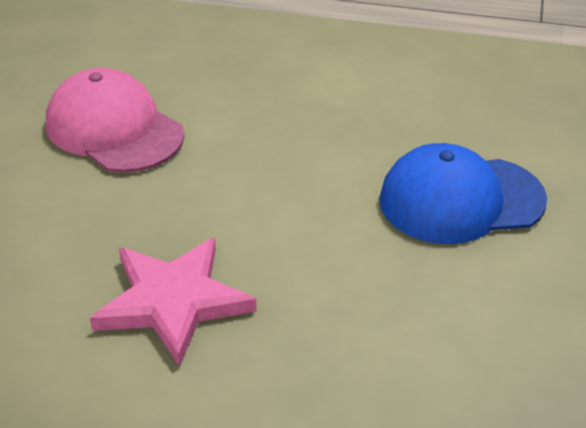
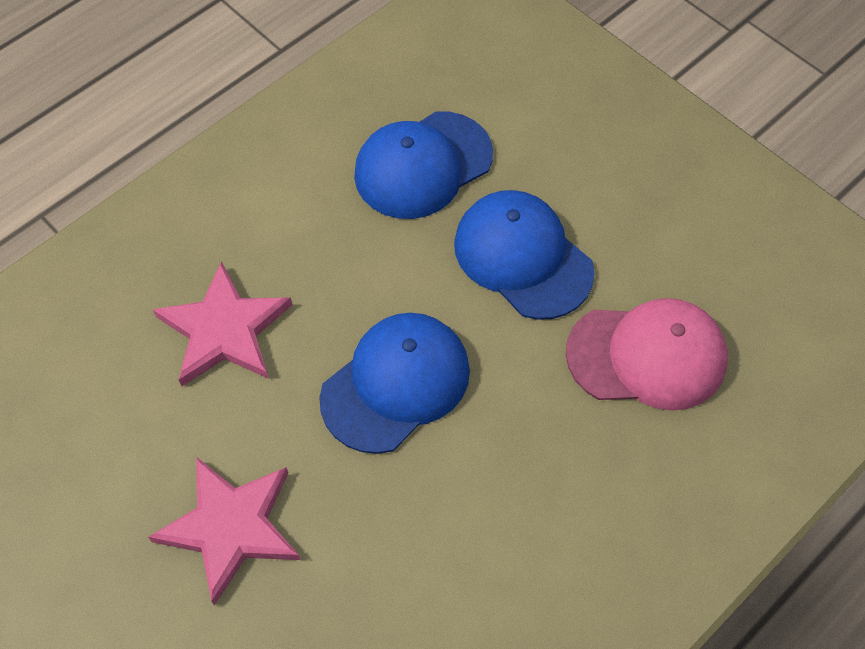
blue cap: [380,143,547,244] = 1 -> [319,313,470,454] [354,111,493,219] [454,190,595,320] = 3
pink star: [90,238,257,366] = 1 -> [148,457,301,605] [153,261,292,386] = 2

